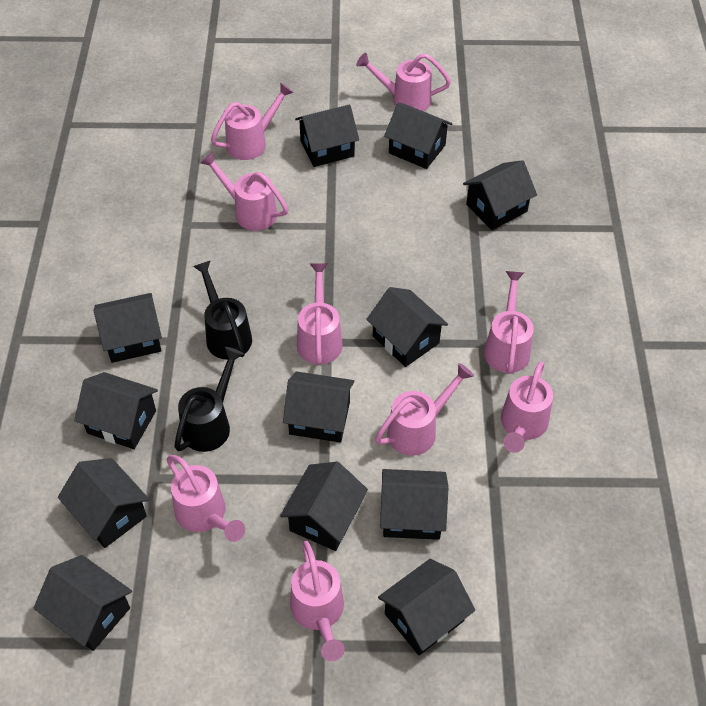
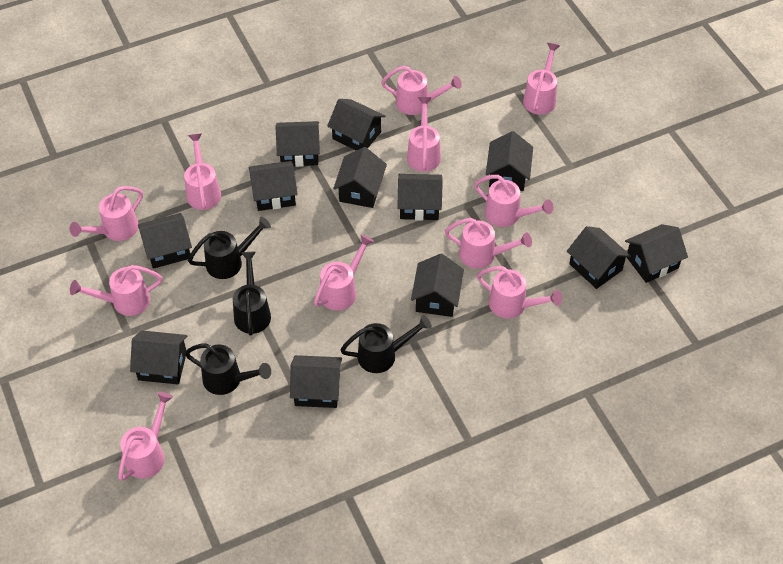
black watering can: [174,347,244,452] [193,260,252,360] = 2 -> [185,343,271,395] [188,217,271,279] [233,252,271,336] [340,315,432,373] = 4
pink watering can: [167,455,245,542] [200,152,288,231] [211,82,294,160] [290,541,345,661] [297,263,343,365] [356,53,451,111] [375,363,474,456] [484,271,534,374] [501,361,553,453] = 9 -> [69,186,143,241] [70,265,162,316] [118,392,173,481] [184,134,221,210] [314,234,374,311] [381,66,462,115] [407,97,441,172] [445,218,532,269] [474,175,553,227] [477,266,562,319] [523,43,560,115] = 11

